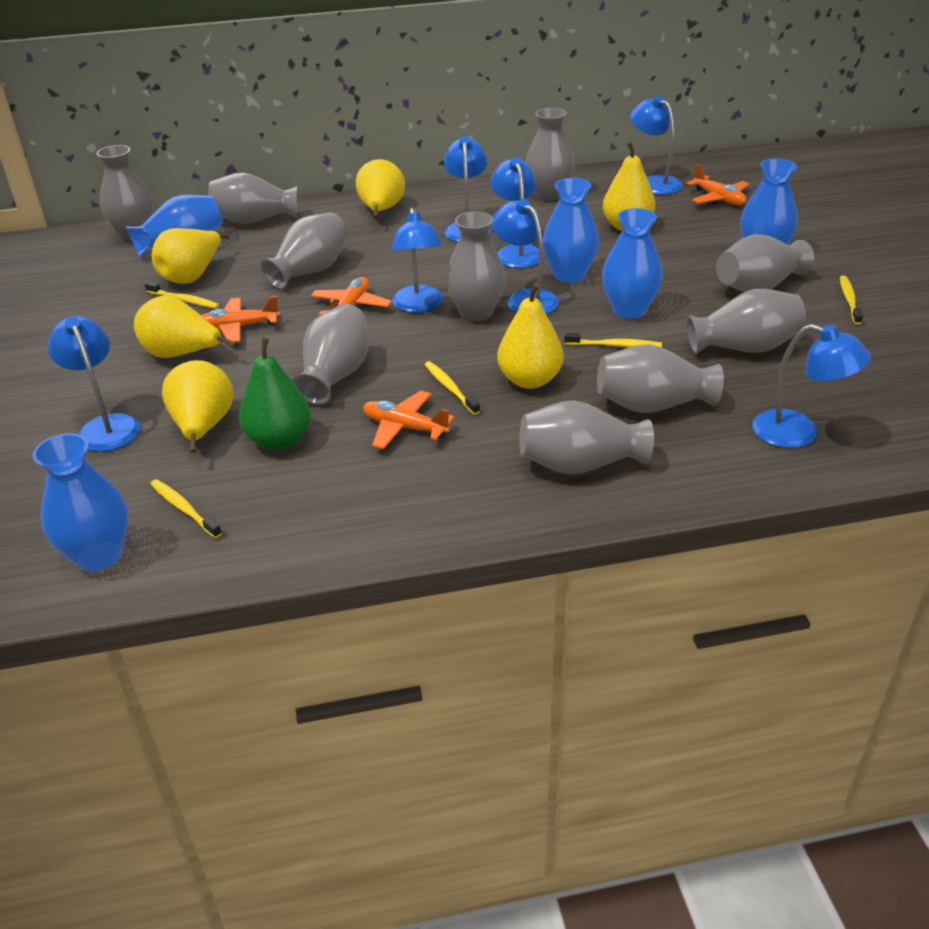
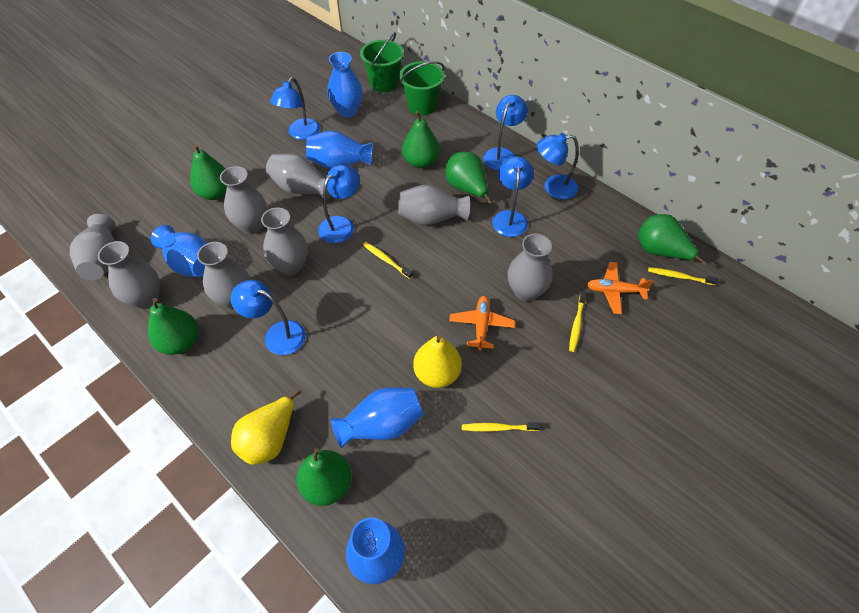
blue lamp: [47,316,140,452] [391,208,443,313] [444,136,490,242] [490,157,539,268] [492,199,559,314] [630,96,683,195] [752,324,871,448] = 7 -> [231,280,306,355] [270,77,320,140] [318,165,360,243] [483,95,528,170] [492,156,534,237] [536,133,579,199] = 6
green bucket: none = 0 -> [360,32,404,92] [399,61,445,115] = 2
green pear: [239,337,311,450] = 1 -> [148,298,198,355] [190,144,227,200] [296,448,352,506] [402,111,440,168] [446,151,493,205] [638,214,707,266] = 6
grey vase: [97,145,154,241] [208,172,297,224] [260,212,348,289] [292,304,369,405] [446,212,506,321] [519,400,654,475] [526,108,574,201] [597,344,724,413] [687,289,806,354] [716,234,814,292] = 10 -> [70,214,115,280] [98,241,160,309] [197,242,250,310] [220,166,267,234] [261,207,308,275] [266,153,331,201] [398,185,470,225] [507,234,553,301] = 8
orange plane: [201,296,280,343] [310,277,392,315] [363,391,455,449] [686,164,749,205] = 4 -> [449,296,515,351] [587,262,654,314] = 2
yellow pear: [134,295,235,358] [152,228,229,284] [162,360,233,453] [356,159,405,218] [497,283,564,389] [603,142,655,231] = 6 -> [231,389,301,465] [413,335,462,388] = 2
yellow toothbrush: [145,282,219,309] [150,479,222,538] [424,361,480,415] [564,333,662,347] [840,275,863,325] = 5 -> [363,242,413,279] [462,423,540,432] [569,291,587,352] [648,267,718,285] = 4

